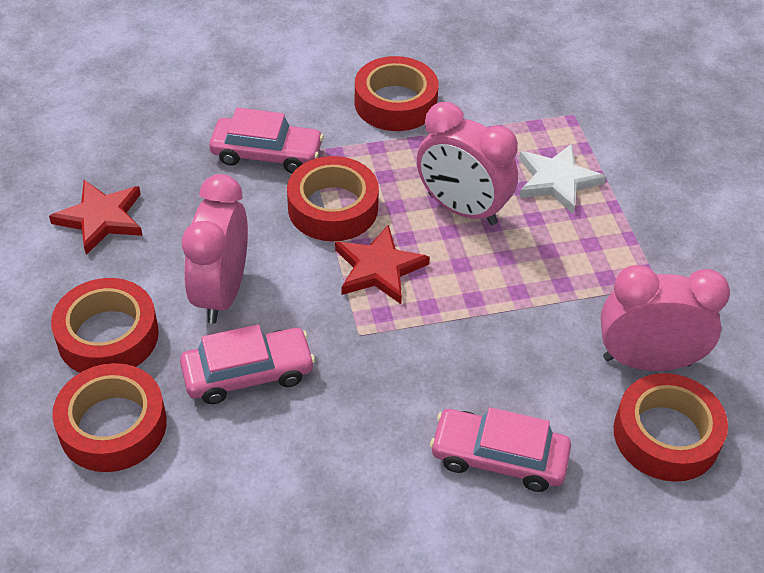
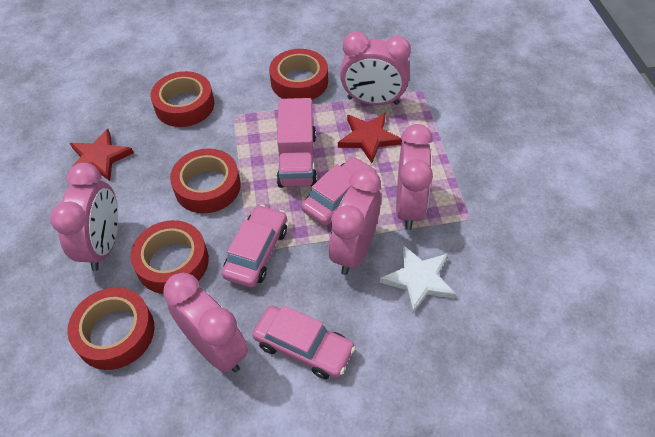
pink clock: [182,174,248,324] [417,102,518,225] [601,265,730,371] = 3 -> [50,163,118,271] [163,273,248,372] [329,168,381,275] [340,31,411,105] [396,124,433,230] = 5
pink truck: none = 0 -> [277,98,317,188] = 1

